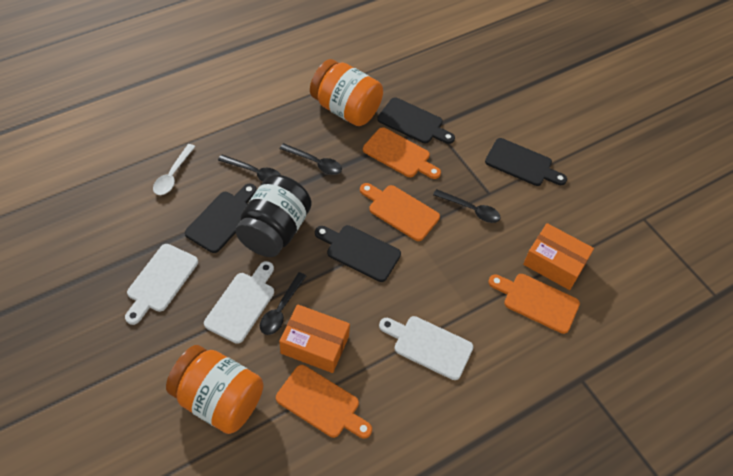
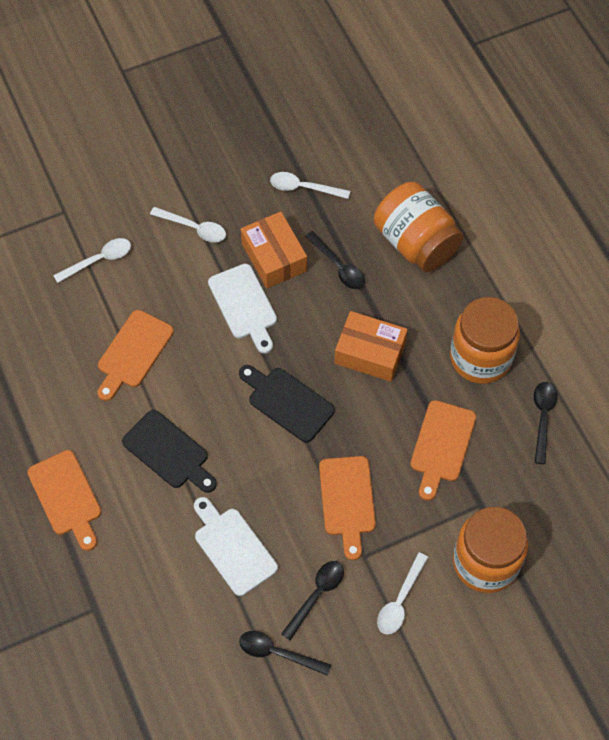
black cutting board: [185,184,257,253] [315,225,401,282] [377,98,455,144] [485,138,567,186] = 4 -> [122,410,217,493] [239,365,335,443] = 2
black jar: [235,175,312,257] = 1 -> none = 0
orange jar: [166,345,264,434] [310,59,383,126] = 2 -> [374,182,463,272] [450,297,520,384] [453,507,528,593] = 3
white cutting board: [125,244,198,325] [204,261,274,344] [379,316,473,380] = 3 -> [194,497,278,596] [208,264,277,354] = 2
white spoon: [153,144,195,195] = 1 -> [53,238,131,283] [150,207,226,242] [270,172,350,199] [377,552,428,635] = 4

